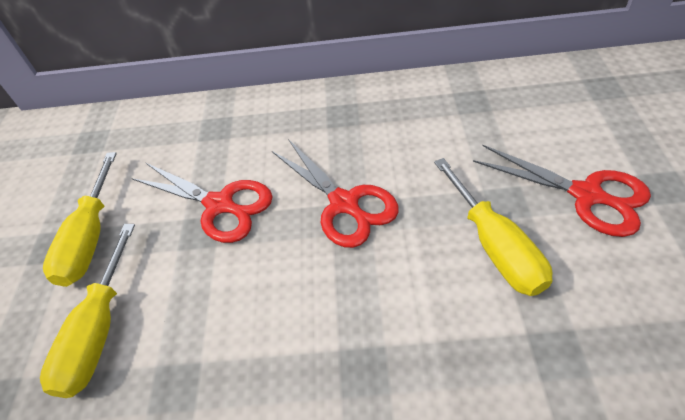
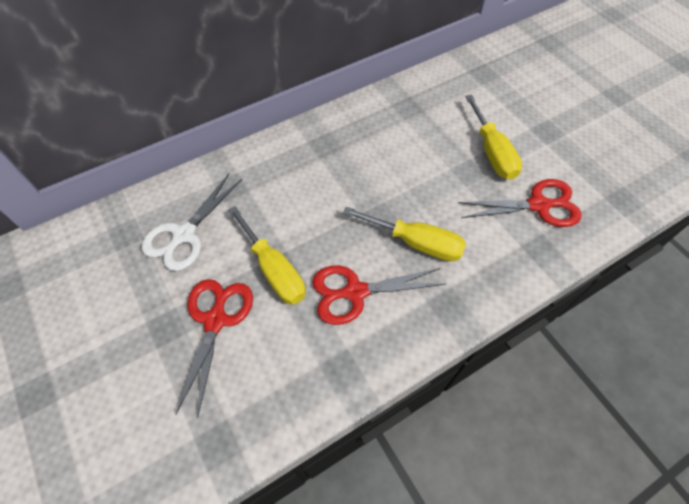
white scissors: none = 0 -> [142,174,242,271] = 1

